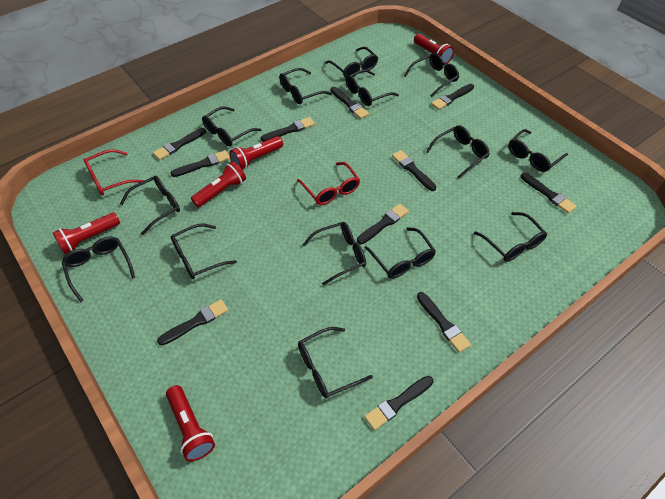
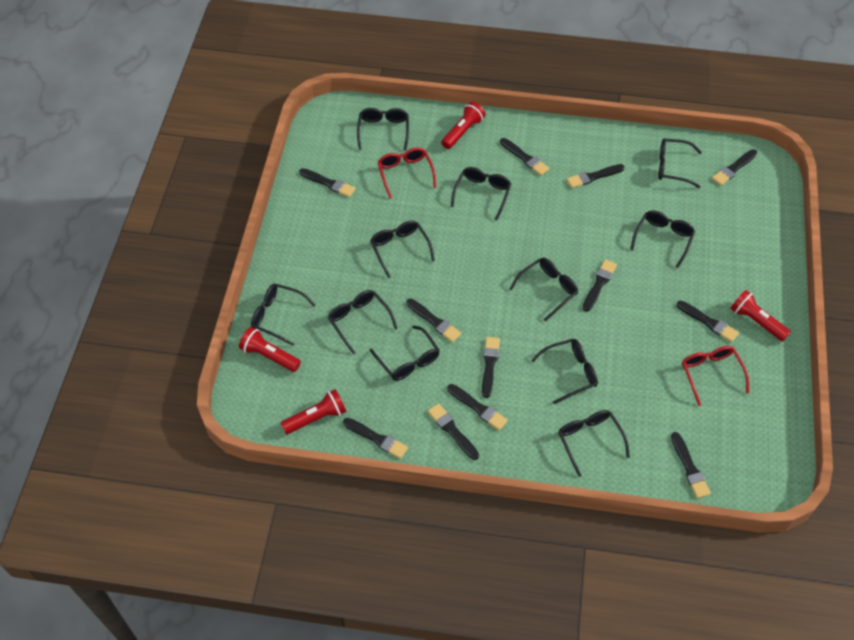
black brush: [153,128,206,160] [157,299,228,345] [171,150,230,177] [261,117,315,142] [330,87,369,119] [357,204,409,244] [364,376,433,430] [392,150,436,191] [417,292,471,353] [431,84,474,110] [521,173,577,213] = 11 -> [299,168,356,197] [343,418,408,459] [406,298,461,342] [428,403,479,460] [447,384,508,430] [482,337,500,398] [500,138,549,176] [566,164,625,188] [582,259,617,312] [671,432,711,498] [677,301,739,342] [712,149,757,185] = 12
black glasses: [62,237,135,302] [120,176,180,235] [171,223,237,279] [202,106,261,146] [279,68,332,104] [298,327,373,398] [303,222,366,286] [325,47,378,78] [346,69,399,106] [365,227,436,278] [404,53,459,97] [426,125,490,178] [474,212,547,262] [509,129,568,172] = 14 -> [251,284,316,346] [328,290,398,354] [357,108,409,151] [370,221,435,278] [370,325,440,381] [451,167,511,220] [510,258,578,322] [531,339,598,404] [558,410,630,477] [630,211,695,268] [658,138,702,188] = 11
red flashlight: [53,213,120,254] [166,385,215,462] [191,161,246,207] [229,136,283,169] [414,34,454,64] = 5 -> [239,327,301,372] [281,389,346,434] [441,102,486,149] [730,290,791,342] = 4

